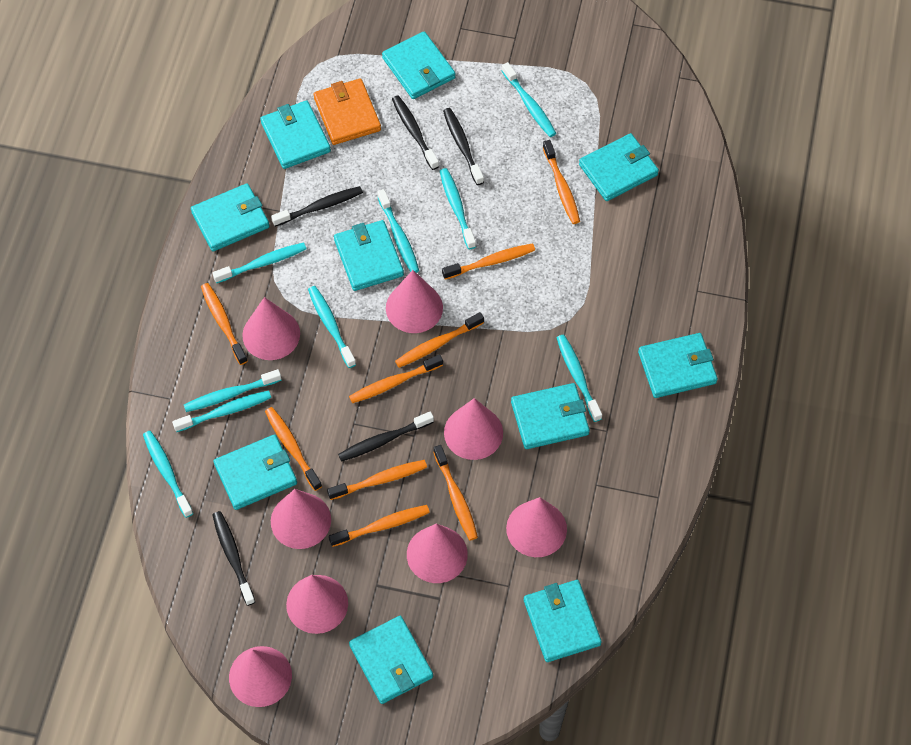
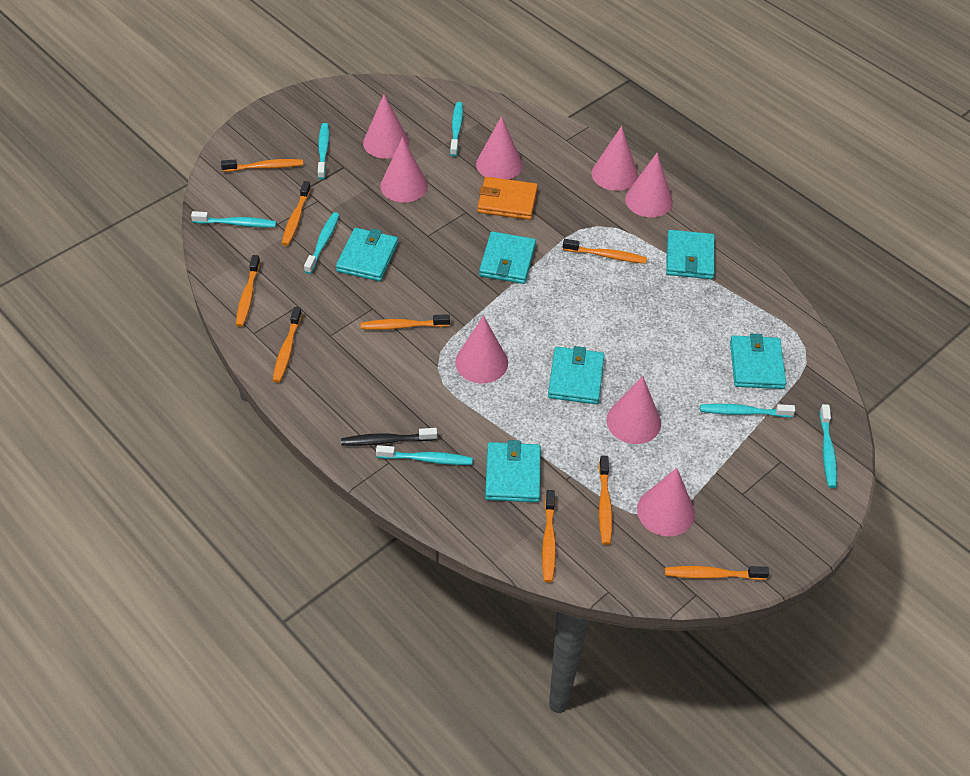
black toothbrush: [212,511,255,606] [271,186,363,227] [338,411,434,462] [392,96,439,170] [443,108,484,185] = 5 -> [341,428,437,446] = 1
turquoise toothbrush: [143,431,193,518] [172,390,271,432] [184,369,282,412] [212,242,306,283] [308,286,356,368] [377,189,419,273] [440,168,476,249] [502,62,556,137] [557,335,602,422] = 9 -> [191,211,277,227] [304,212,339,274] [318,123,329,180] [376,445,473,465] [450,102,463,156] [700,404,795,417] [820,404,837,488] = 7
turquoise wallet: [191,183,270,251] [214,434,297,510] [260,100,331,169] [334,220,404,291] [349,616,433,704] [382,32,456,99] [511,383,590,449] [524,580,602,662] [579,133,659,201] [638,333,718,398] = 10 -> [336,228,398,281] [479,231,536,284] [485,440,541,502] [548,346,604,404] [666,230,715,279] [730,334,786,389] = 6

